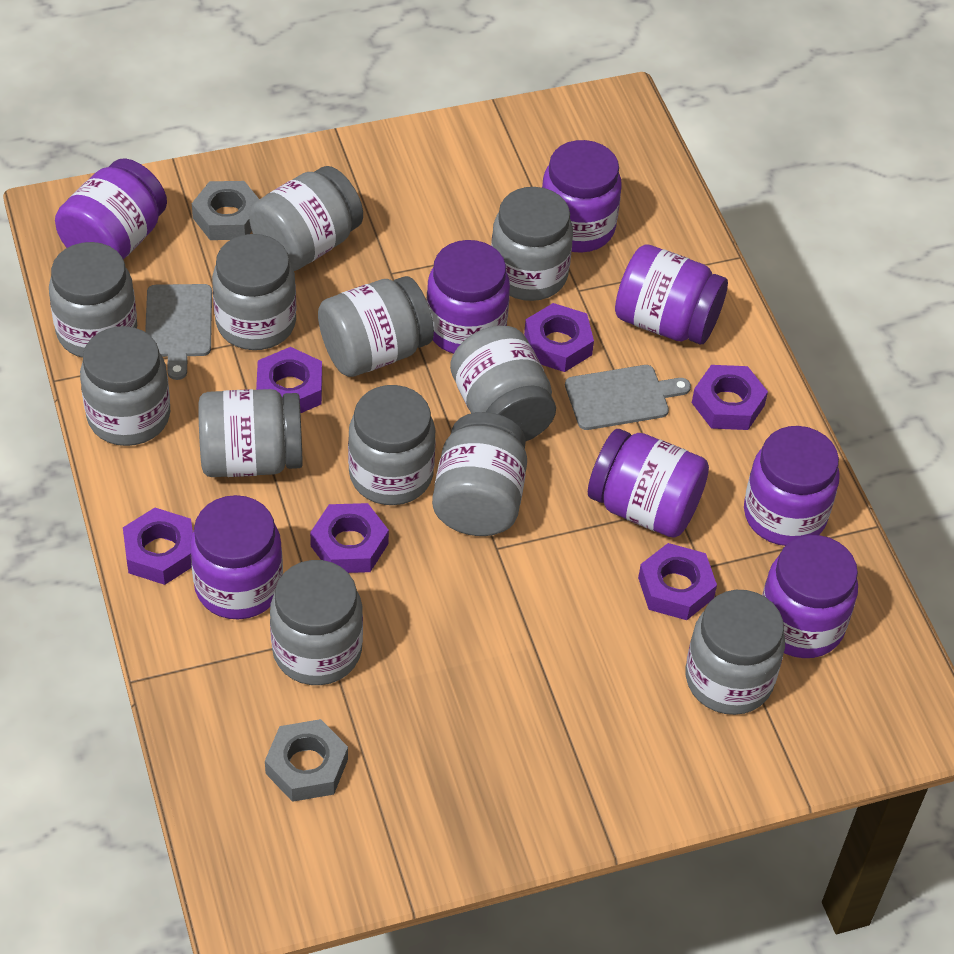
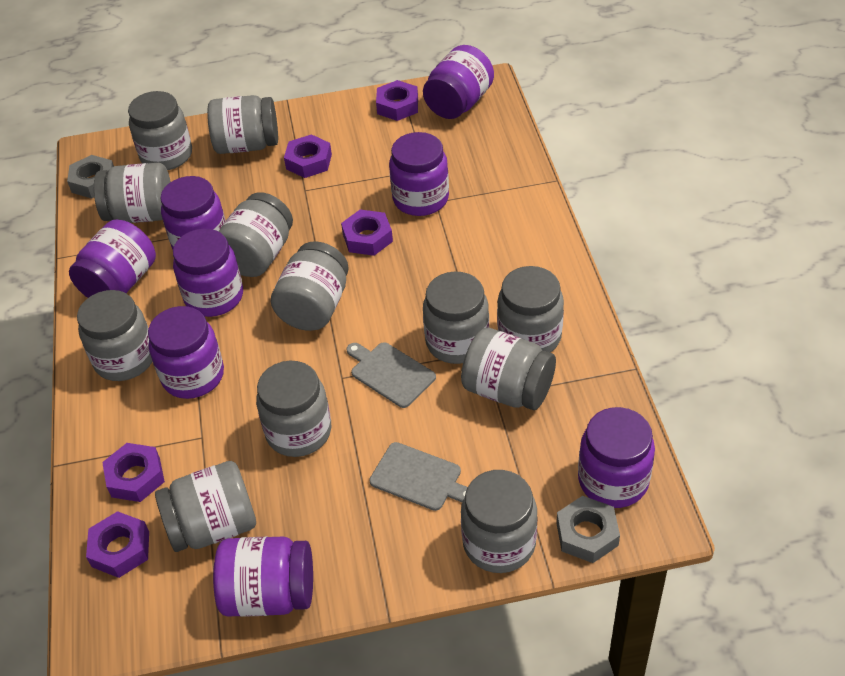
purple nut: [123,508,193,585] [256,347,322,413] [310,503,389,573] [524,303,594,372] [638,543,717,620] [692,365,768,430] = 6 -> [86,511,149,578] [102,443,165,502] [284,134,332,178] [341,209,393,256] [376,80,418,121] = 5

